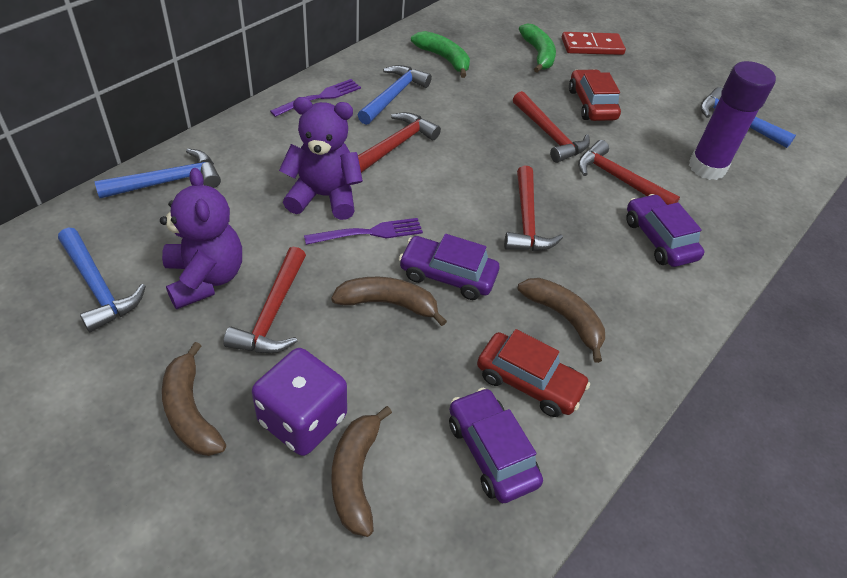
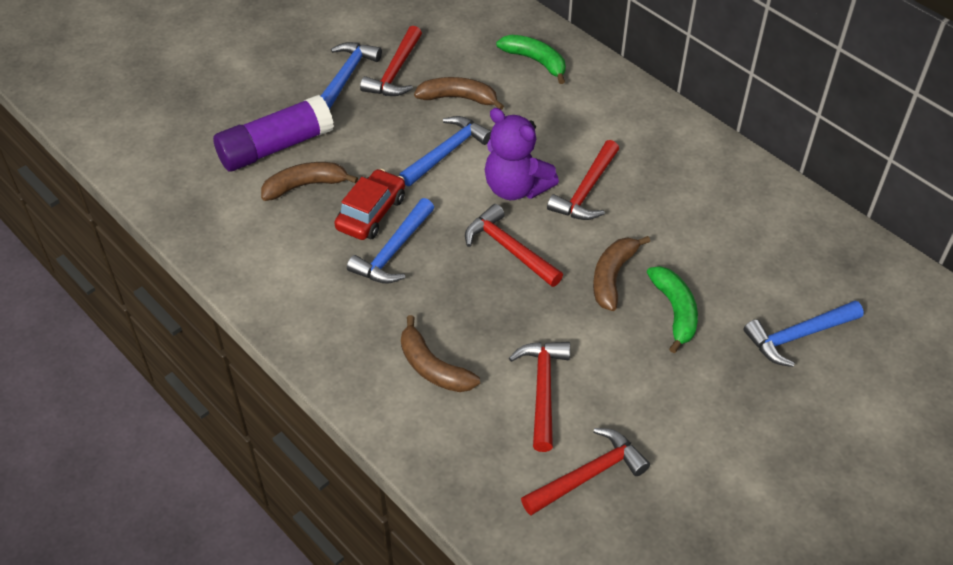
purple car: [399,234,499,300] [449,388,543,503] [626,194,704,267] = 3 -> none = 0
purple dice: [252,348,347,456] = 1 -> none = 0
purple fork: [270,79,361,117] [304,218,423,245] = 2 -> none = 0
purple teddy bear: [160,168,242,309] [279,97,363,220] = 2 -> [485,108,559,200] = 1
red car: [477,329,590,417] [569,69,621,121] = 2 -> [334,169,405,240] = 1
red domino: [562,32,626,55] = 1 -> none = 0

